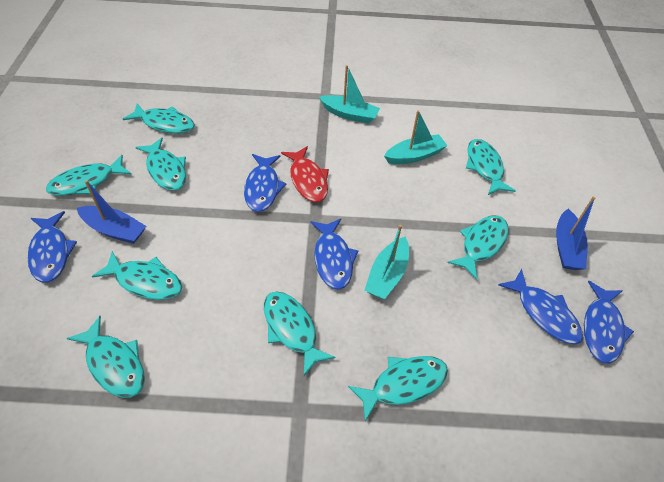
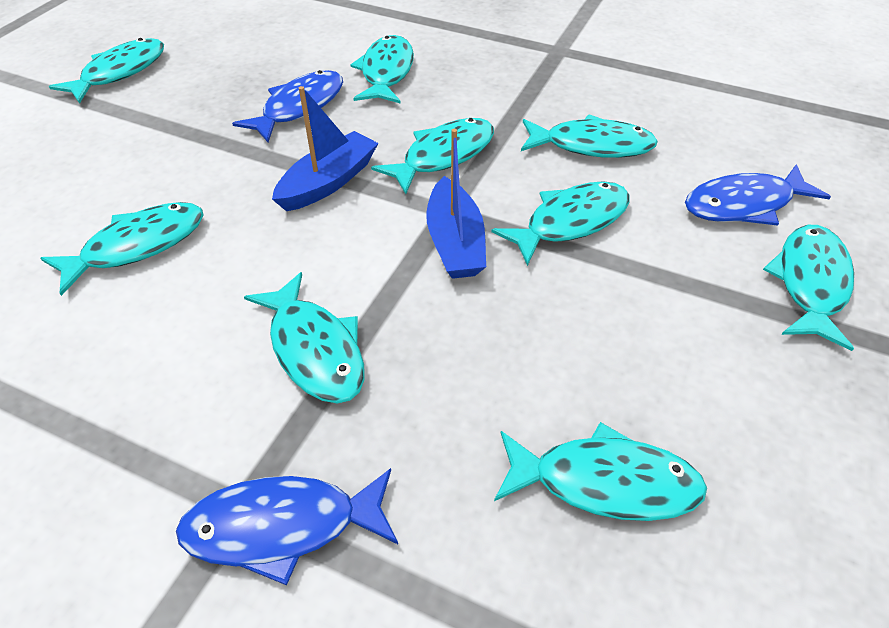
blue fish: [27,211,77,282] [244,154,286,212] [310,219,358,290] [498,269,583,344] [584,281,634,363] = 5 -> [176,468,398,585] [232,70,343,142] [685,164,831,225] = 3
red fish: [281,146,329,202] = 1 -> none = 0
turquoise boat: [319,65,380,124] [364,225,409,299] [384,110,448,164] = 3 -> none = 0

